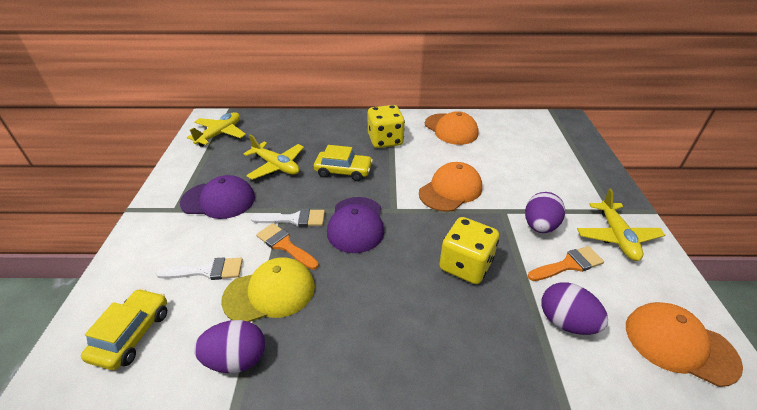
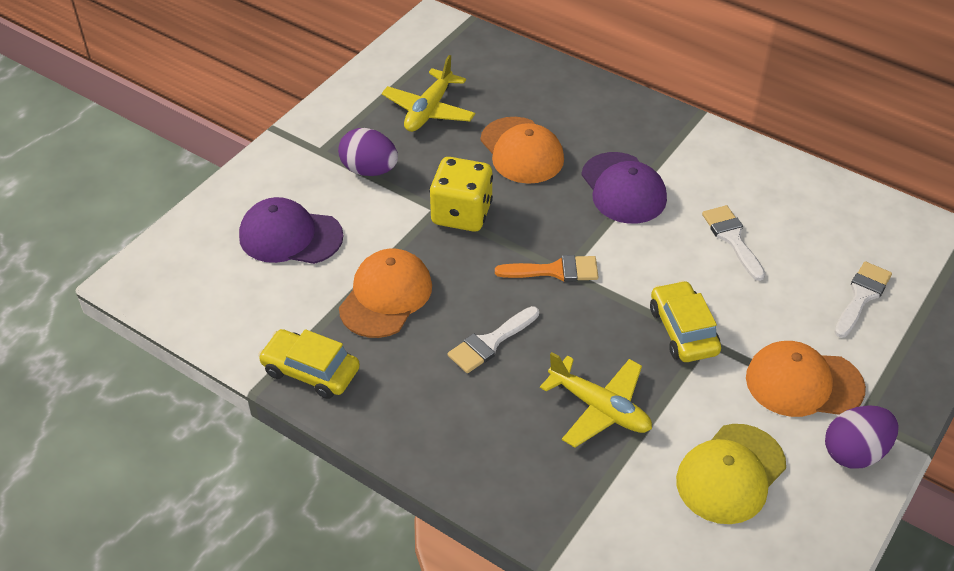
orange brush: [256,223,319,270] [528,246,604,281] = 2 -> [495,255,598,282] = 1
purple egg: [194,320,265,373] [525,192,565,233] [542,283,608,335] = 3 -> [338,128,398,176] [825,405,899,468] = 2
white brush: [156,257,243,280] [251,209,325,227] = 2 -> [448,306,539,373] [702,205,765,281] [834,261,892,338] = 3
yellow dice: [367,105,405,148] [439,217,499,284] = 2 -> [429,157,493,232] = 1
yellow plane: [187,112,246,147] [243,135,304,180] [577,188,665,261] = 3 -> [382,55,475,132] [540,352,652,448] = 2

